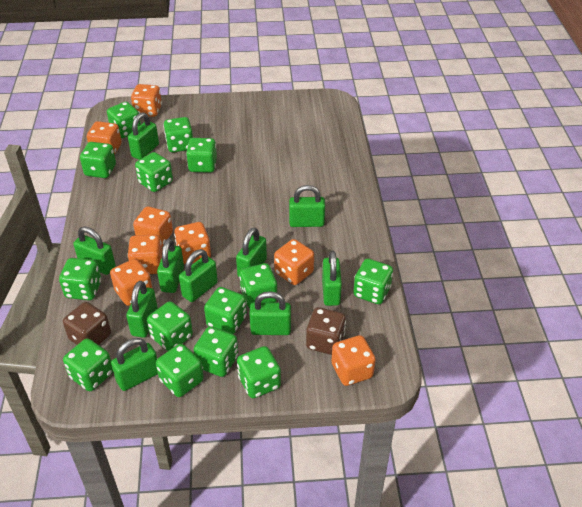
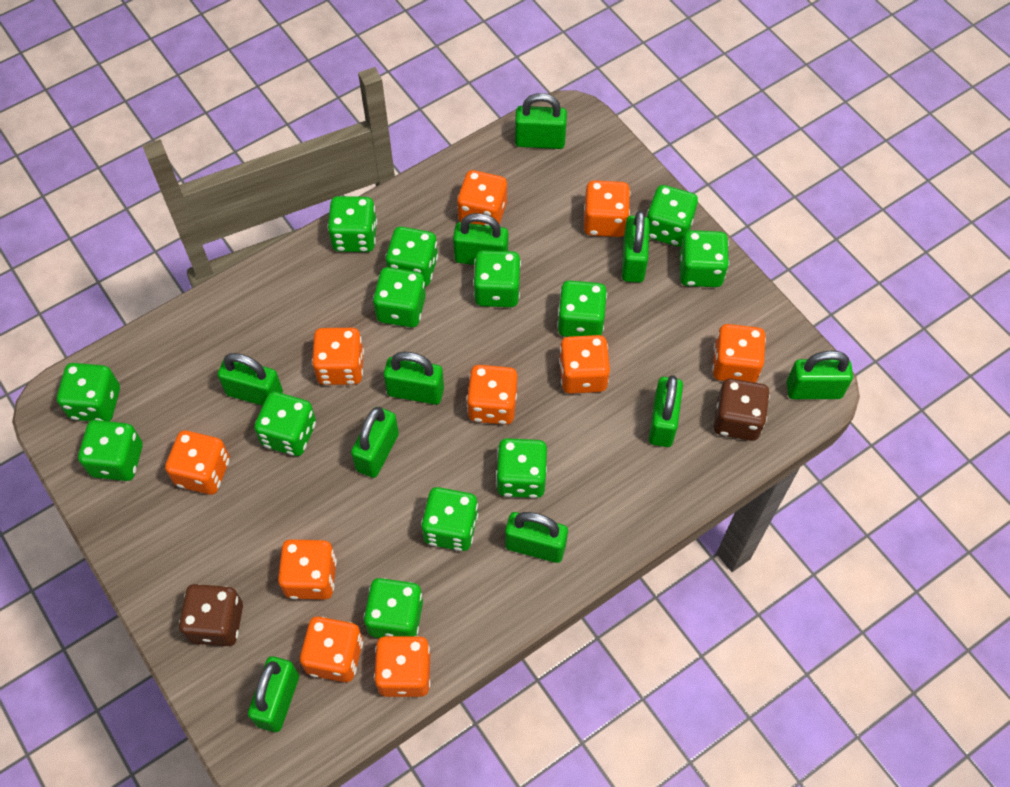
green dice: [59,258,101,300] [63,338,113,391] [80,142,116,178] [107,102,141,138] [135,152,173,192] [147,301,193,351] [156,344,204,397] [163,117,193,152] [186,138,217,173] [194,326,238,377] [204,287,247,334] [237,346,281,398] [239,263,277,308] [353,258,393,304] = 14 -> [57,363,120,421] [78,420,143,481] [254,392,316,456] [327,196,377,252] [364,578,423,638] [373,267,426,327] [385,226,438,287] [421,487,478,551] [473,250,521,307] [496,438,547,498] [557,280,607,337] [647,185,698,247] [680,230,729,287] = 13
orange dice: [87,121,122,155] [110,259,153,306] [127,235,162,274] [131,84,162,117] [133,206,173,247] [174,222,211,264] [274,239,314,285] [331,335,376,386] = 8 -> [165,430,230,495] [278,539,337,600] [300,617,363,682] [312,328,364,385] [374,636,430,697] [457,170,507,226] [467,365,517,425] [559,335,610,394] [584,180,630,237] [712,324,766,383] = 10

